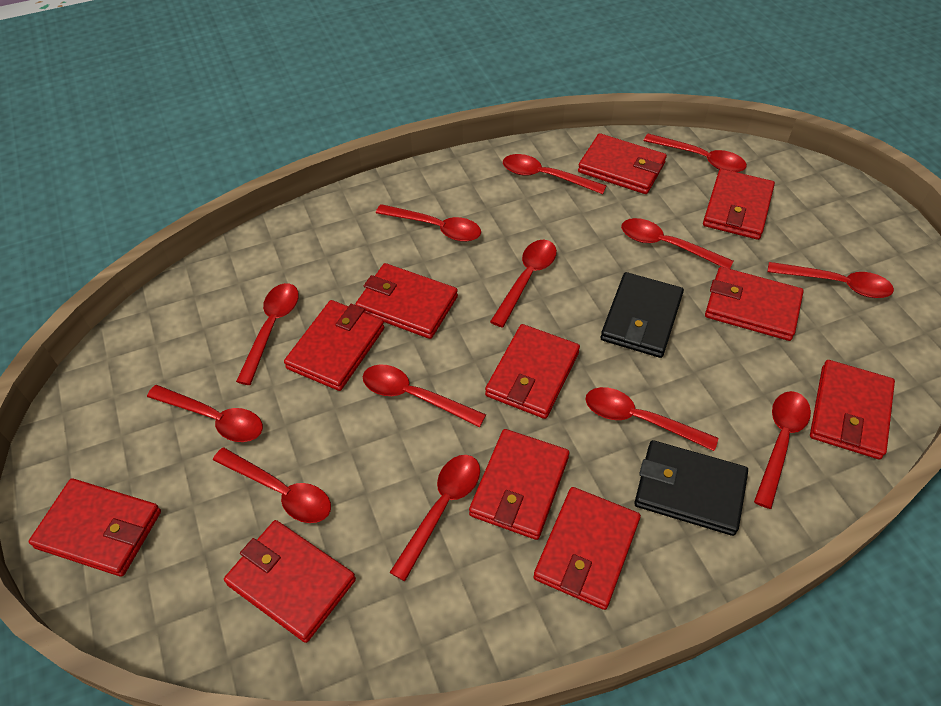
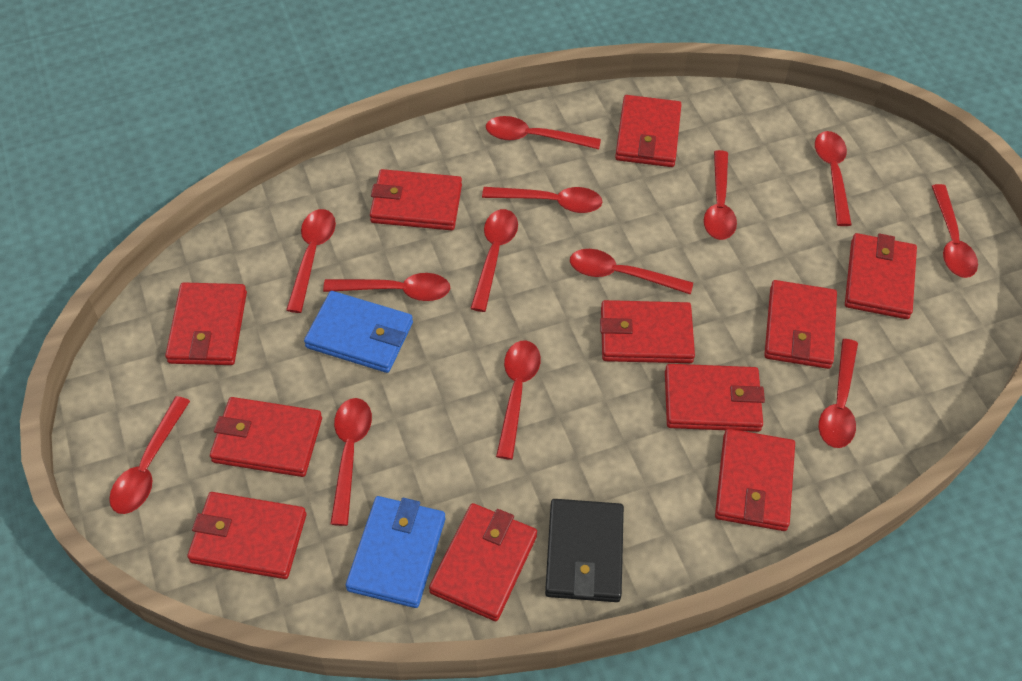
black wallet: [601,272,684,358] [634,440,748,536] = 2 -> [545,499,624,602] = 1
blue wallet: none = 0 -> [304,291,413,373] [346,496,445,608] = 2

